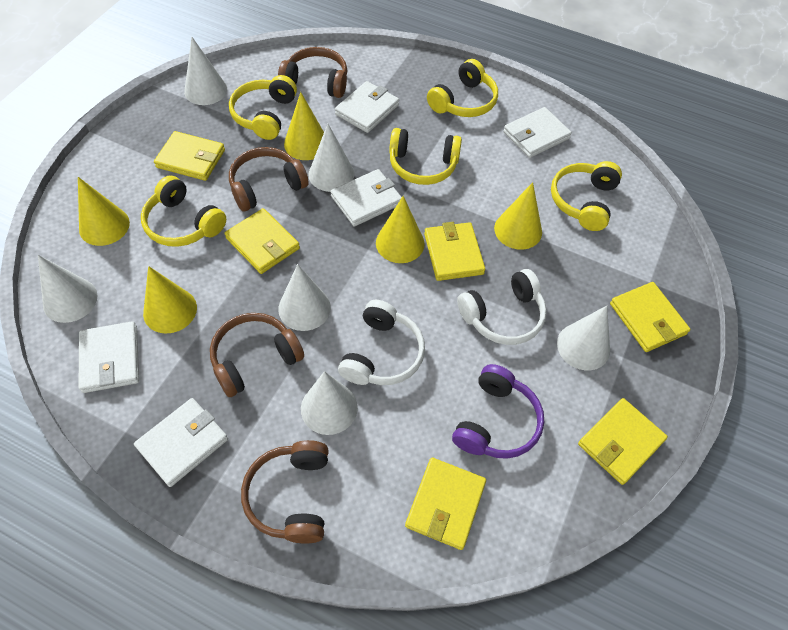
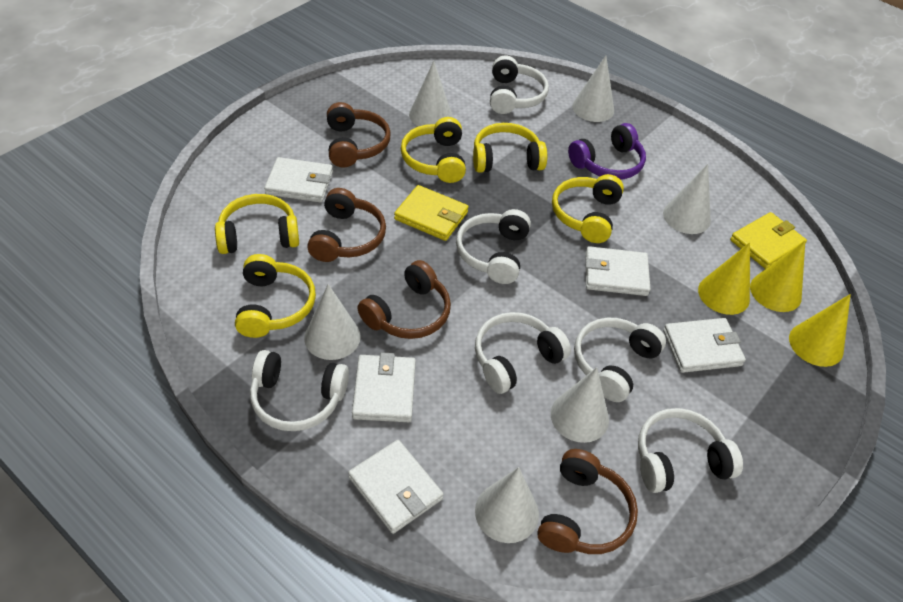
white headphones: [338,300,425,385] [457,269,547,345] = 2 -> [250,350,349,431] [456,209,531,284] [475,312,571,394] [490,56,549,114] [574,317,666,402] [638,408,743,493] = 6
yellow cone: [78,177,130,246] [143,266,197,333] [284,92,324,160] [376,196,425,263] [494,182,542,250] = 5 -> [698,242,750,315] [750,241,805,312] [789,294,851,367] = 3
yellow wallet: [154,131,225,181] [225,208,300,274] [405,458,486,550] [424,222,485,281] [578,398,668,485] [610,282,691,352] = 6 -> [394,185,469,241] [730,212,807,269] = 2

